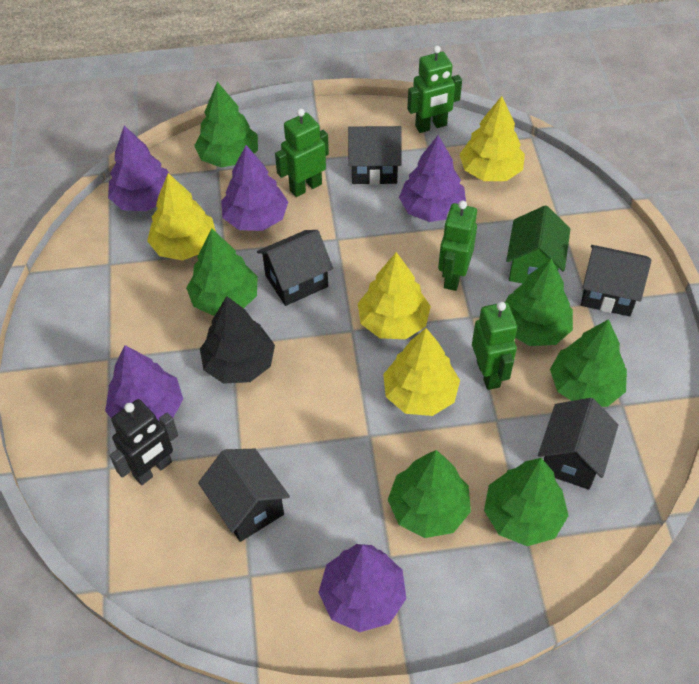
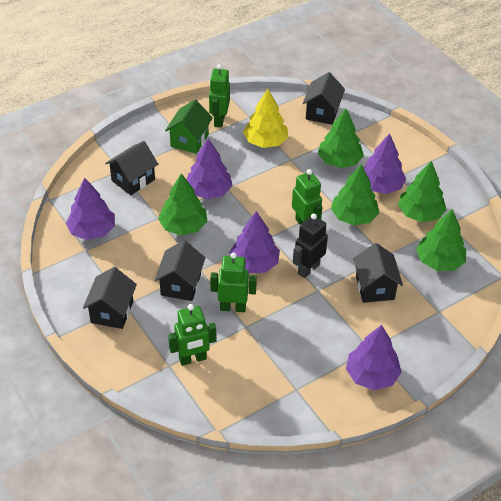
black tree: [200,296,275,384] = 1 -> none = 0
green tree: [186,228,258,316] [194,82,258,168] [388,450,471,538] [484,458,569,546] [505,259,573,346] [550,319,627,407] = 6 -> [158,173,207,235] [318,108,364,168] [331,164,379,226] [398,161,447,222] [416,209,466,271] = 5
yellow tree: [147,173,216,261] [358,252,431,339] [383,328,460,416] [459,96,525,181] = 4 -> [243,89,288,148] = 1

